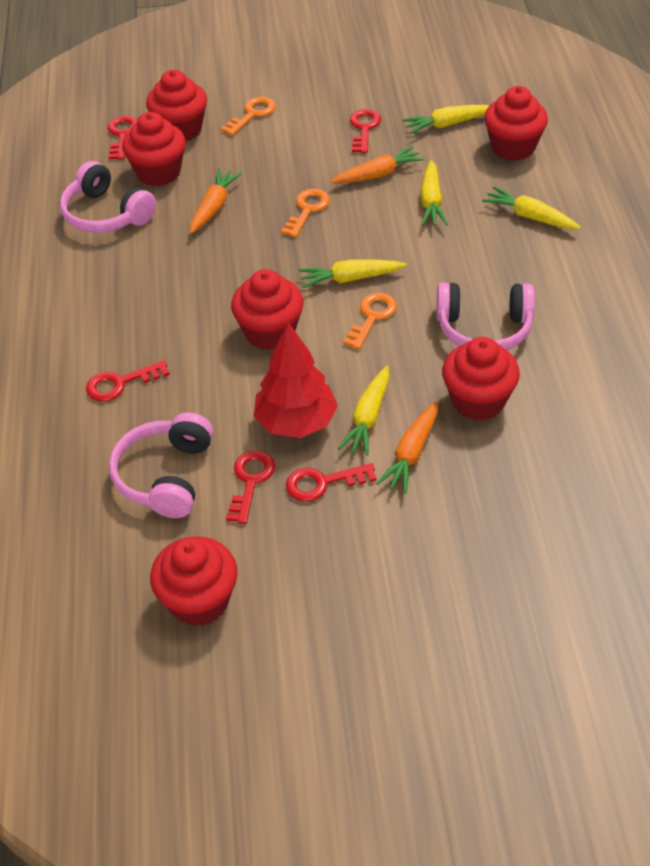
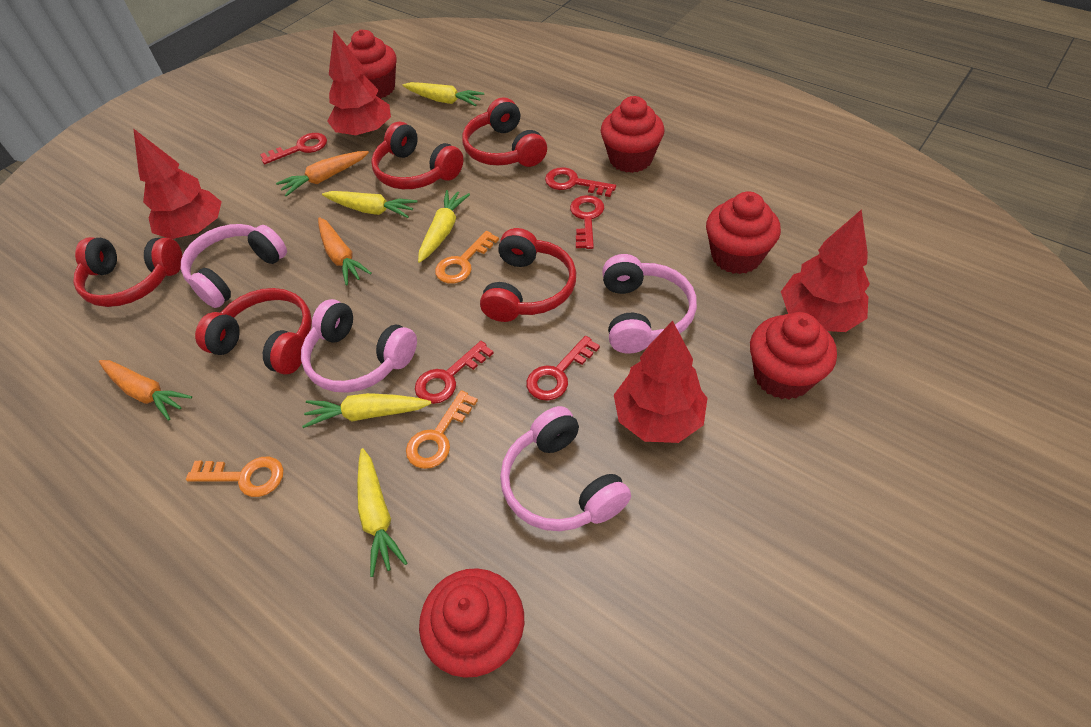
pink headphones: [60,161,156,233] [109,413,213,518] [436,282,535,350] = 3 -> [181,224,287,308] [301,299,417,393] [500,406,631,531] [602,254,697,354] = 4
red cupcake: [122,112,186,186] [146,70,207,142] [150,536,238,626] [231,269,304,350] [442,337,520,420] [484,86,548,161] = 6 -> [347,30,397,99] [419,568,524,678] [601,96,664,173] [706,191,781,274] [750,312,837,400] = 5
red headphones: none = 0 -> [73,237,182,307] [195,288,312,374] [371,122,463,189] [462,97,547,167] [480,228,576,322] = 5
red tree: [254,322,338,438] = 1 -> [133,128,222,239] [327,30,391,137] [614,321,708,443] [781,209,870,332] = 4

